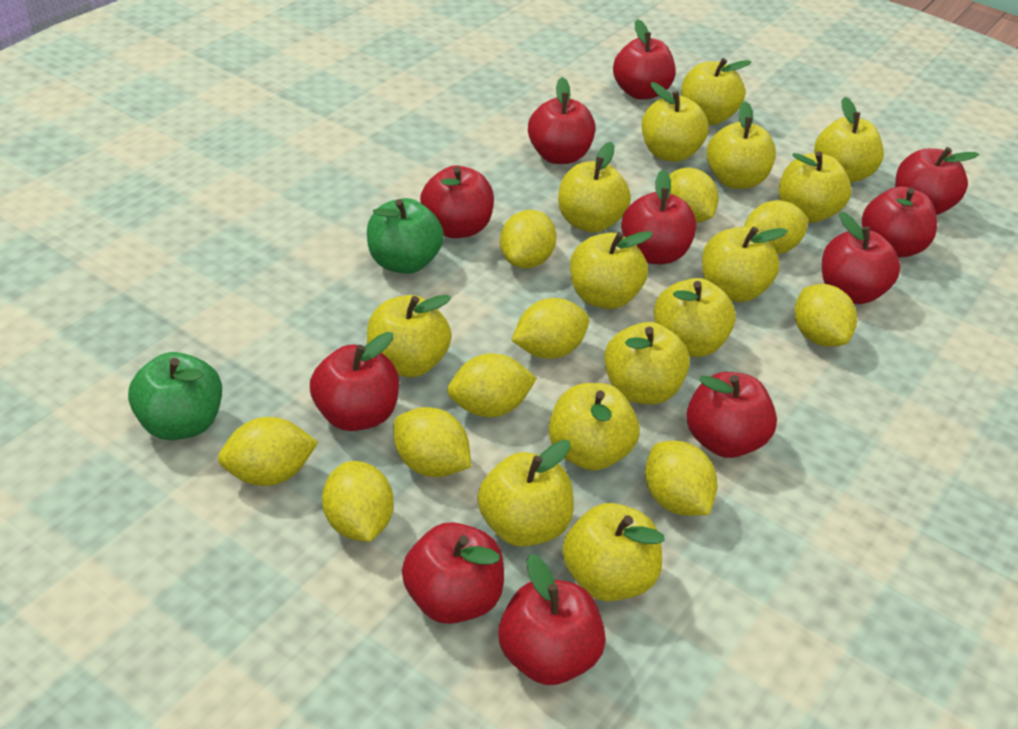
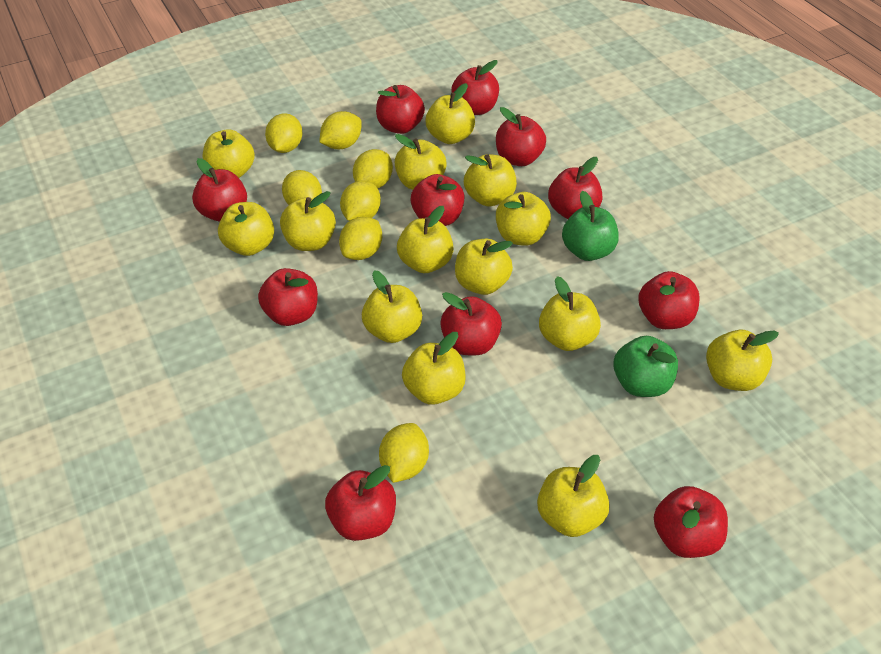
yellow lemon: [218,417,318,486] [322,461,394,542] [393,407,471,477] [447,353,537,417] [500,210,556,269] [511,298,589,359] [645,441,717,516] [669,168,719,223] [744,200,809,254] [794,284,857,347] = 10 -> [265,113,302,153] [282,170,322,205] [319,111,362,149] [339,217,382,260] [340,180,381,221] [353,149,393,189] [379,423,429,483] = 7

